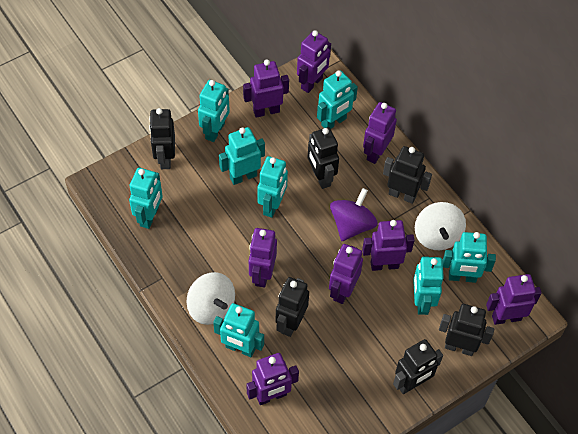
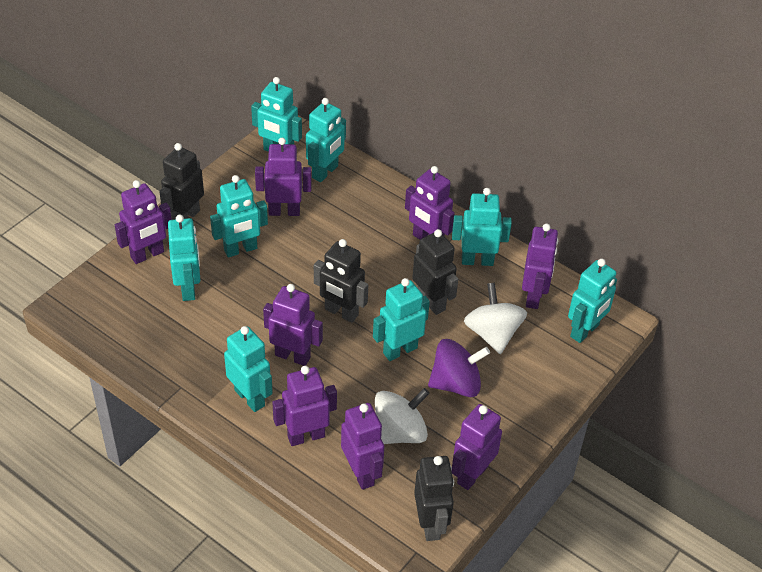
black robot: [149,108,175,169] [276,277,309,337] [307,127,339,189] [383,146,432,204] [393,339,443,394] [439,304,494,356] = 6 -> [159,143,204,220] [314,239,368,323] [412,229,458,315] [414,456,454,541] = 4

